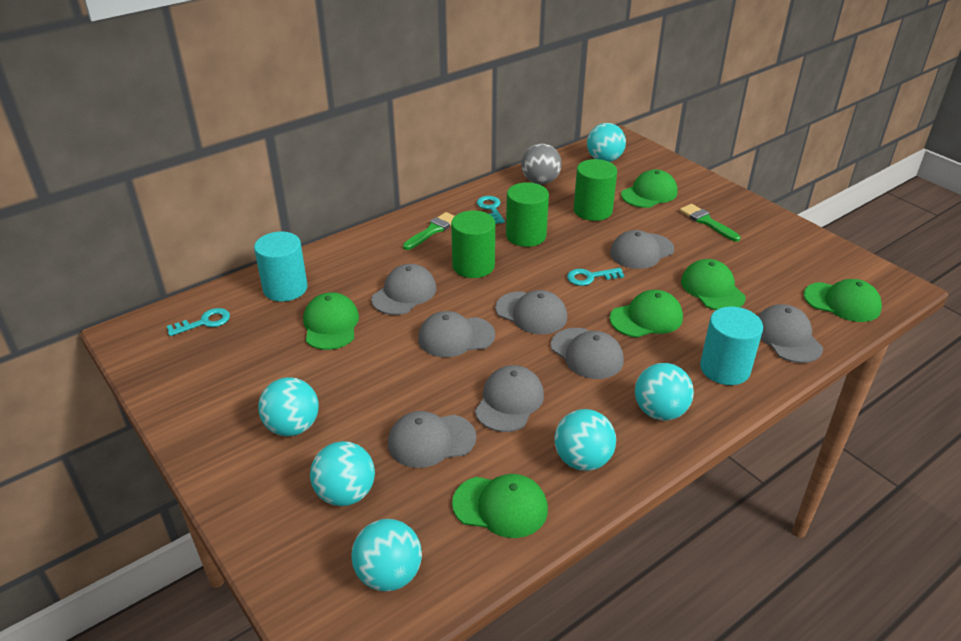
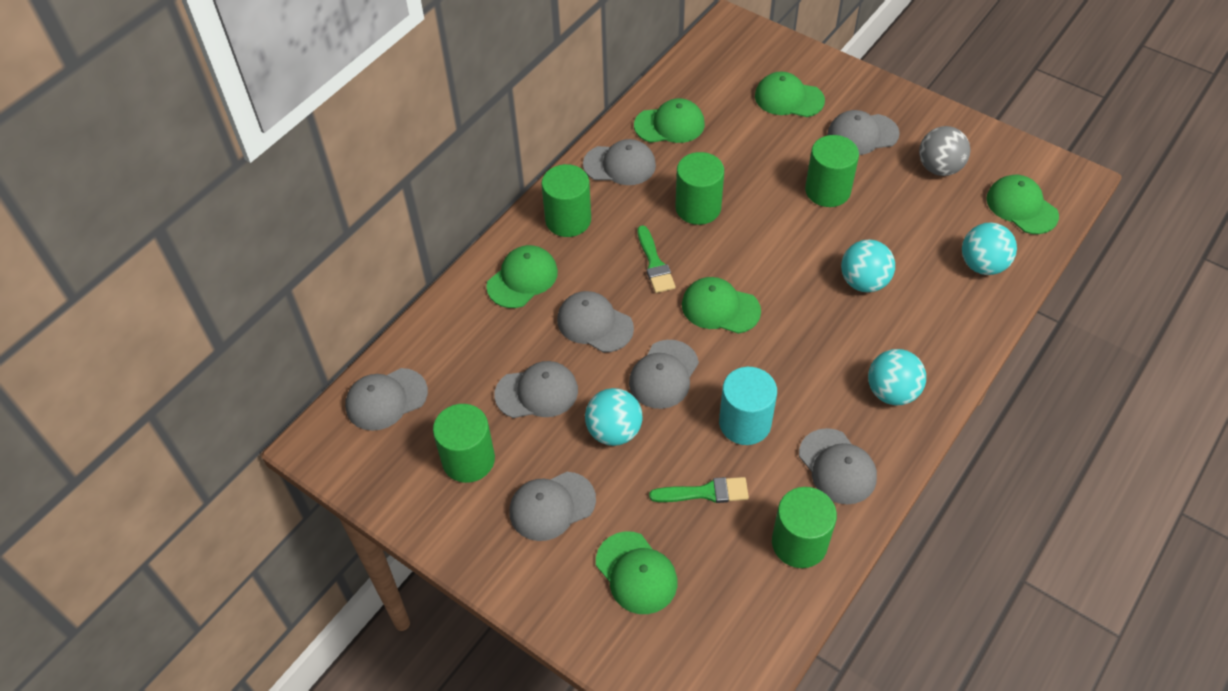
green cylinder: [451,211,495,278] [506,182,549,247] [574,159,617,221] = 3 -> [433,404,495,483] [541,164,591,237] [675,152,724,225] [772,487,837,568] [805,135,859,207] = 5
turquoise ball: [258,377,319,436] [310,441,375,506] [352,519,422,591] [554,409,616,471] [587,123,626,162] [635,363,694,421] = 6 -> [585,388,642,446] [841,240,895,292] [868,349,926,405] [962,222,1017,275] = 4
turquoise cylinder: [254,232,308,302] [700,306,763,385] = 2 -> [719,367,777,445] = 1
turquoise key: [167,308,230,336] [477,196,505,224] [567,268,625,286] = 3 -> none = 0

